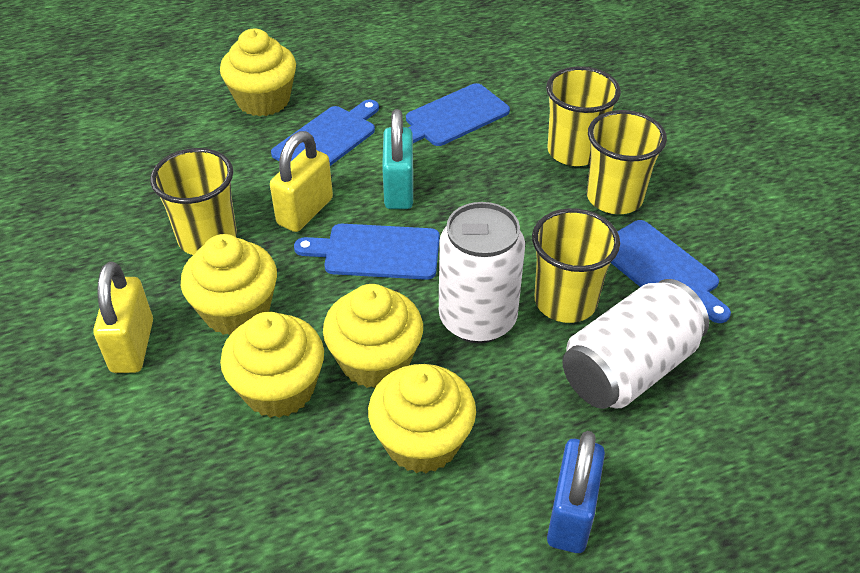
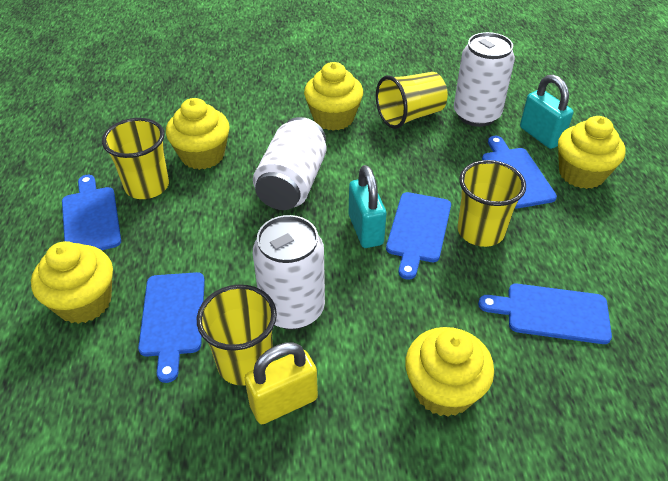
blue cutting board: [271,100,379,166] [294,224,440,280] [406,83,510,146] [611,220,731,323] = 4 -> [62,175,121,250] [138,272,205,383] [386,192,451,280] [478,284,612,344] [482,136,557,208] = 5
blue padlock: [547,431,605,553] = 1 -> none = 0
turquoise padlock: [382,109,413,209] = 1 -> [349,165,387,248] [520,75,573,149] = 2
white can: [439,202,525,343] [562,279,709,409] = 2 -> [253,117,326,210] [253,215,325,330] [454,32,515,127] = 3
yellow padlock: [93,262,153,373] [270,131,333,232] = 2 -> [245,342,318,424] = 1

